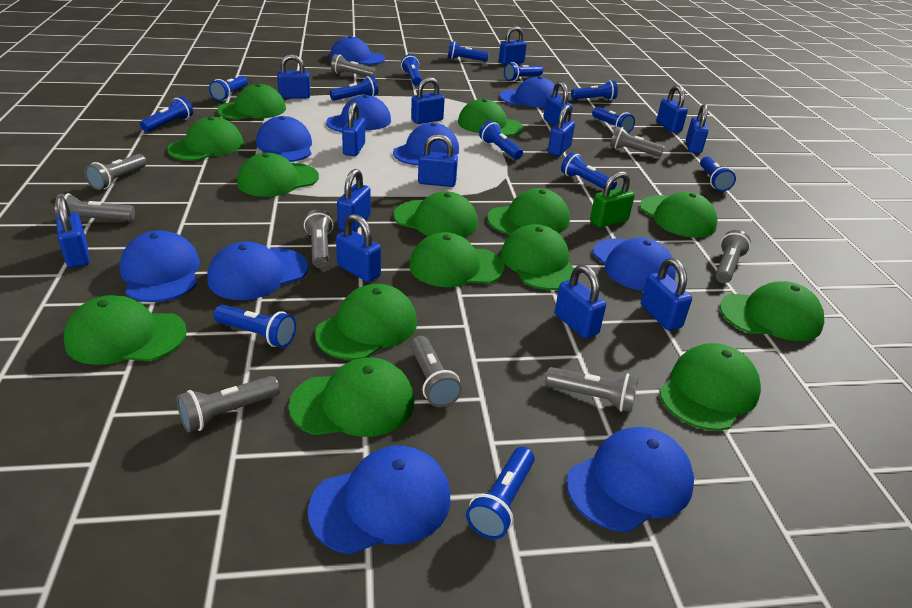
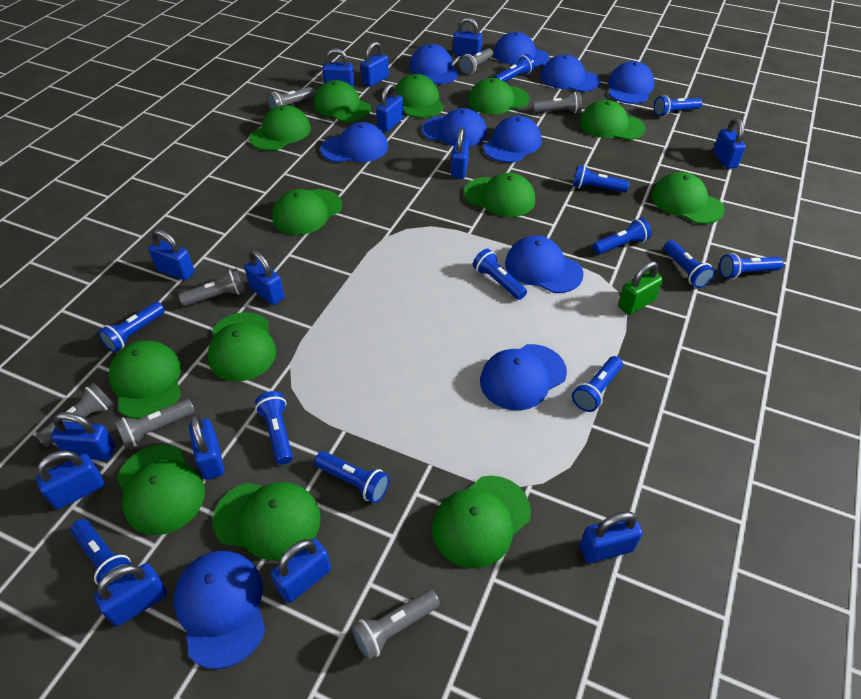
blue flashlight: [140,96,193,132] [209,76,248,101] [214,305,296,348] [330,76,378,101] [401,55,422,86] [448,41,489,61] [466,447,535,539] [479,121,523,160] [504,62,543,81] [561,152,617,190] [571,80,618,100] [592,107,635,133] [700,156,736,191] = 13 -> [70,519,132,585] [98,302,165,352] [255,391,293,465] [314,451,390,503] [473,249,527,300] [494,54,535,82] [572,356,623,412] [573,165,630,193] [592,218,652,255] [654,95,702,117] [663,240,715,288] [719,253,784,279] = 12
green cap: [64,295,187,365] [167,117,243,161] [217,83,286,120] [237,153,319,197] [289,357,414,437] [315,284,417,360] [394,191,478,238] [409,232,505,287] [458,99,523,136] [487,188,570,235] [501,224,574,290] [640,192,718,238] [659,343,761,431] [720,281,824,341] = 14 -> [109,340,181,419] [117,444,205,535] [208,312,276,382] [213,482,321,561] [249,105,311,151] [272,189,342,235] [314,80,371,122] [396,74,444,118] [432,476,531,568] [464,173,535,217] [468,78,530,114] [579,100,645,140] [651,172,725,224] = 13
grey flashlight: [55,193,135,221] [84,154,147,190] [177,376,280,433] [304,209,334,268] [331,54,376,77] [411,336,462,407] [545,367,638,412] [610,127,665,157] [715,230,751,283] = 9 -> [36,383,113,447] [114,399,195,449] [179,268,246,307] [267,87,314,109] [351,589,440,660] [459,48,494,74] [533,92,582,113] = 7

